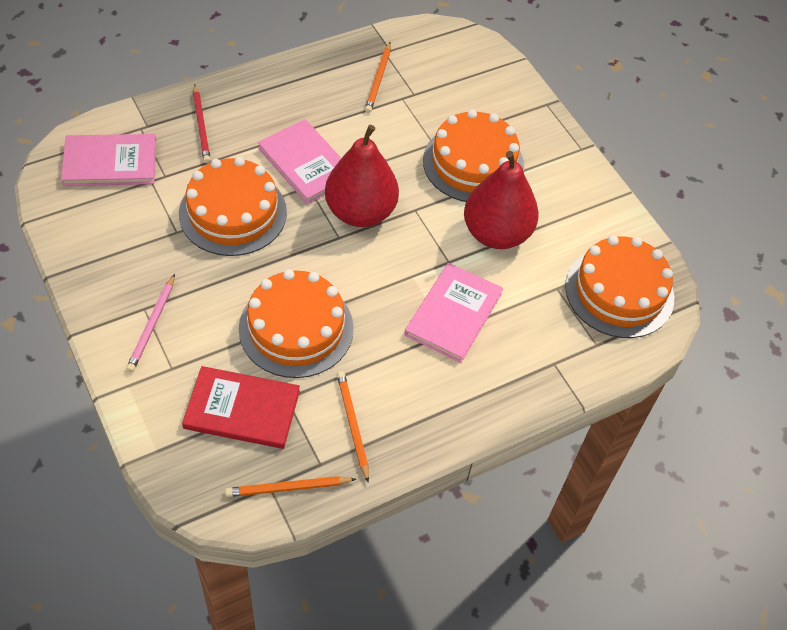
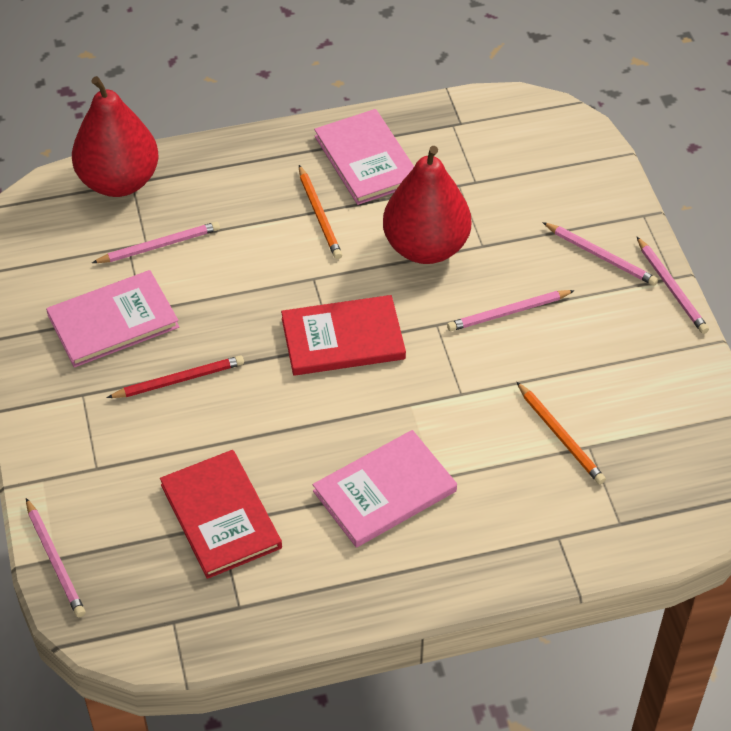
orange cake: [179,157,287,256] [239,269,354,378] [423,109,524,202] [565,235,674,338] = 4 -> none = 0
orange pencil: [225,476,356,497] [337,371,369,483] [365,42,391,113] = 3 -> [299,165,342,259] [517,382,606,484] = 2
pink pencil: [126,274,175,372] = 1 -> [26,498,85,617] [92,222,220,263] [447,290,575,331] [542,222,658,286] [636,236,709,334] = 5
red book: [182,366,300,449] = 1 -> [160,450,282,579] [281,295,406,376] = 2

